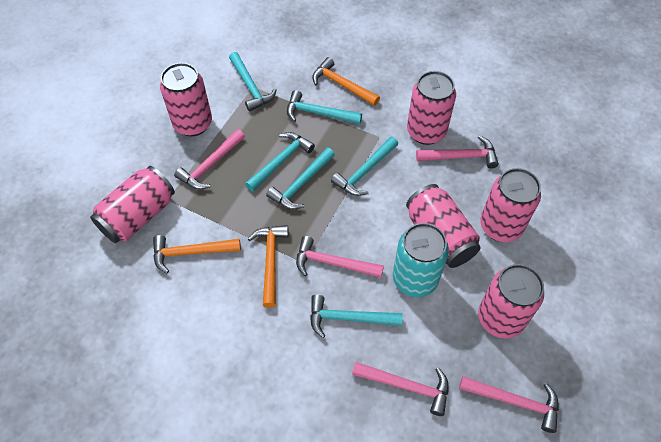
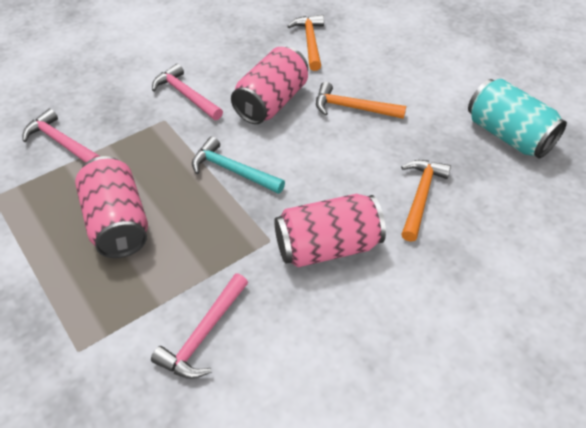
pink can: [90,166,175,243] [160,63,212,136] [406,184,480,268] [407,71,456,145] [478,264,544,338] [480,168,541,242] = 6 -> [75,156,148,258] [231,47,308,124] [274,194,386,267] = 3
pink hammer: [174,129,245,190] [296,236,384,278] [352,362,449,416] [416,135,499,168] [459,376,559,433] = 5 -> [22,109,100,163] [151,273,248,379] [152,63,223,120] = 3
turquoise hammer: [229,52,276,111] [245,132,315,192] [266,148,335,210] [287,90,362,124] [310,295,403,338] [331,137,398,196] = 6 -> [192,137,285,194] = 1

